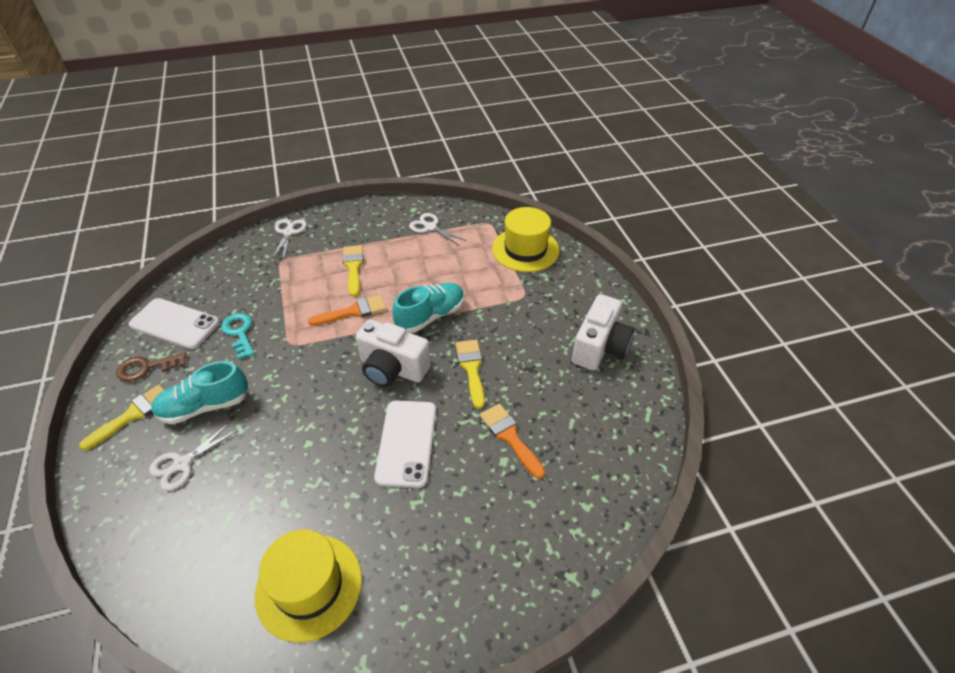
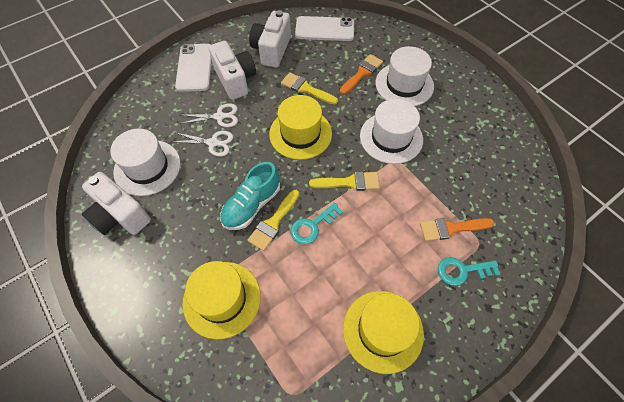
brown key: [116,352,186,382] = 1 -> none = 0
turquoise key: [221,313,254,359] = 1 -> [291,202,343,244] [438,257,500,286] = 2
turquoise shoe: [151,361,249,424] [392,282,464,333] = 2 -> [220,162,280,230] = 1
white camera: [356,319,431,387] [572,294,634,370] = 2 -> [82,172,151,235] [209,41,256,100] [249,10,291,68] = 3
white hat: none = 0 -> [110,129,181,196] [360,99,423,164] [376,46,434,106] = 3
white scissors: [149,422,239,491] [272,219,307,261] [409,213,467,246] = 3 -> [171,131,233,157] [179,103,238,127] = 2
yellow hat: [255,529,362,643] [492,207,560,272] = 2 -> [182,261,261,339] [269,95,332,160] [343,291,424,374] = 3

